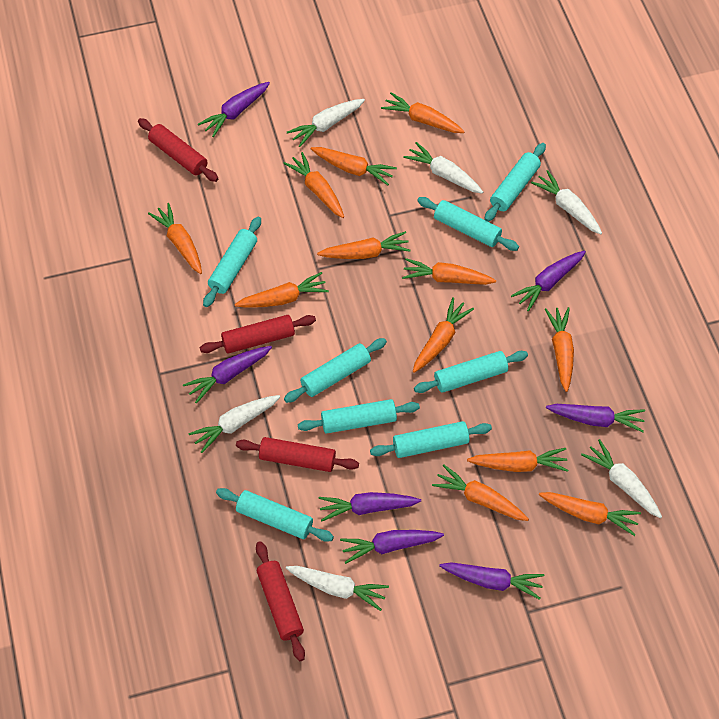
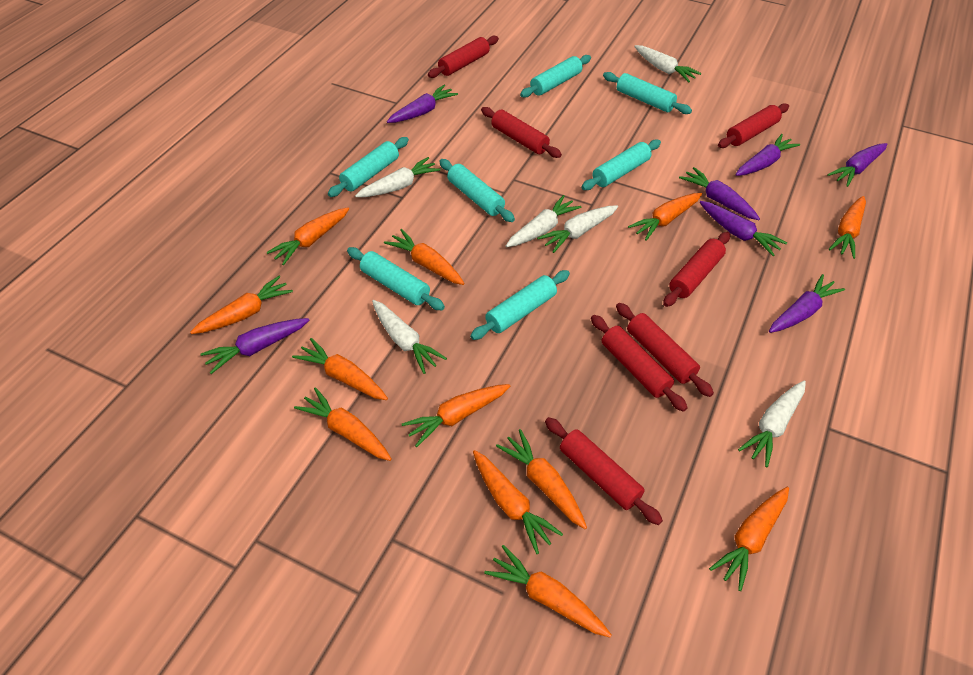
red rolling pin: [138,118,218,182] [200,315,316,354] [236,437,359,472] [256,541,305,661] = 4 -> [428,36,499,78] [481,107,562,158] [545,417,663,525] [591,315,688,412] [616,303,714,397] [663,232,730,307] [718,103,789,148] = 7
turquoise rolling pin: [203,216,261,307] [216,488,334,542] [284,338,387,403] [298,399,420,434] [370,421,492,458] [414,351,528,393] [417,197,519,251] [484,143,546,222] = 8 -> [328,137,409,197] [347,247,445,310] [439,159,515,222] [470,270,570,340] [520,55,591,98] [582,139,661,190] [603,72,692,114] = 7

